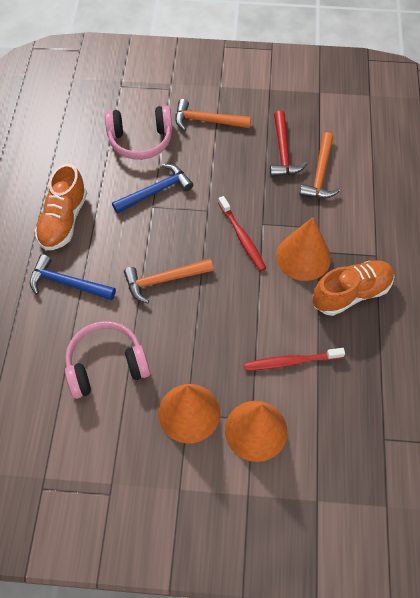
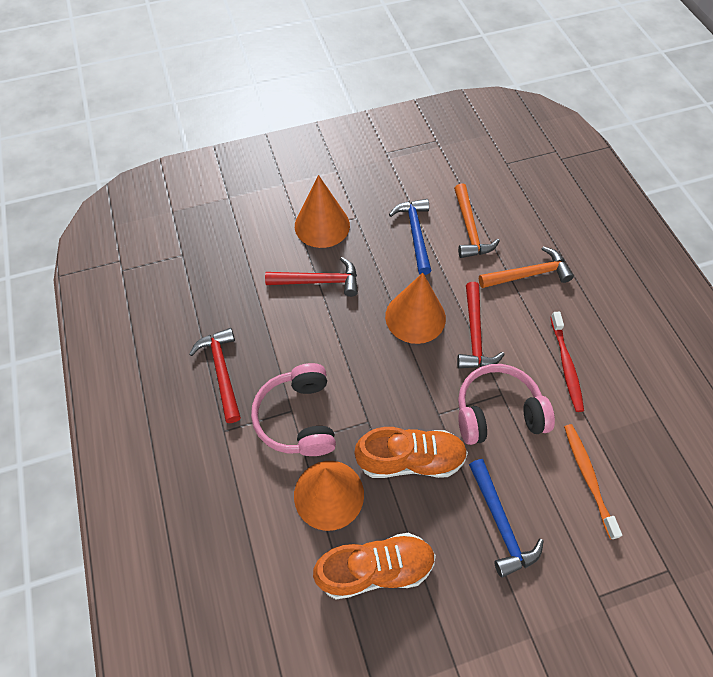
orange hammer: [124,259,213,304] [175,99,251,131] [299,132,340,198] = 3 -> [454,183,500,258] [479,246,574,288] = 2
orange toothbrush: none = 0 -> [564,424,622,540] = 1
red hammer: [270,111,307,177] = 1 -> [189,328,241,423] [265,257,358,297] [457,282,505,368] = 3
red toothbrush: [218,196,266,271] [244,348,345,371] = 2 -> [550,312,584,412] = 1

